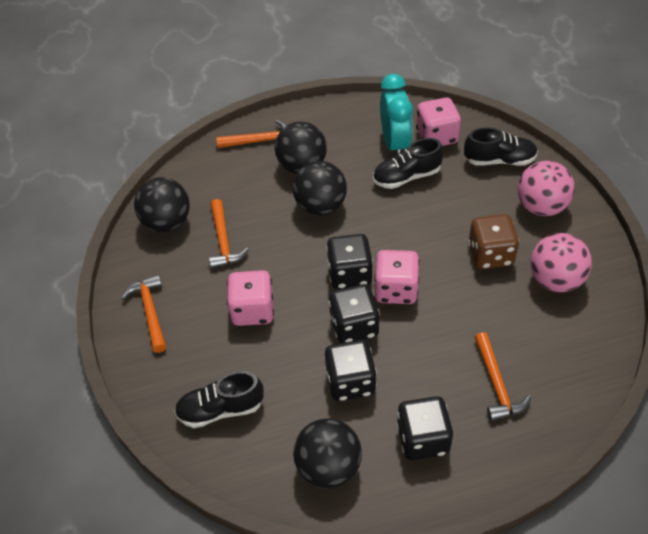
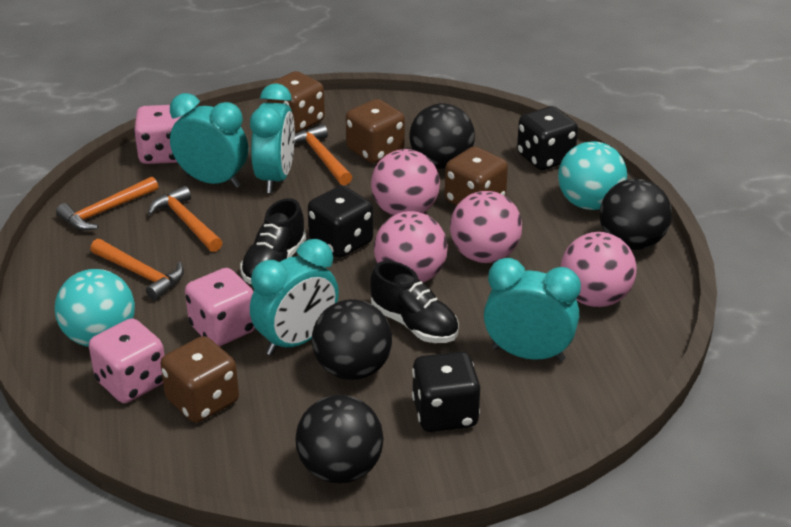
black dice: [325,340,377,401] [326,234,373,289] [328,284,380,343] [397,396,453,460] = 4 -> [308,186,373,258] [412,351,480,432] [517,106,578,170] = 3
black shoe: [174,371,264,428] [373,138,444,189] [464,127,538,166] = 3 -> [240,198,306,284] [370,261,459,343] = 2
brown dice: [468,214,519,269] = 1 -> [160,336,239,423] [267,71,325,133] [346,99,405,163] [445,147,508,206] = 4
pink ball: [518,161,575,216] [530,233,592,292] = 2 -> [371,149,440,216] [374,211,448,283] [450,191,522,263] [561,232,637,307] = 4
turquoise ball: none = 0 -> [55,269,135,347] [558,141,627,210] = 2
turquoise clock: [380,74,413,155] = 1 -> [170,93,248,188] [250,83,295,193] [250,239,339,356] [484,258,581,362] = 4

